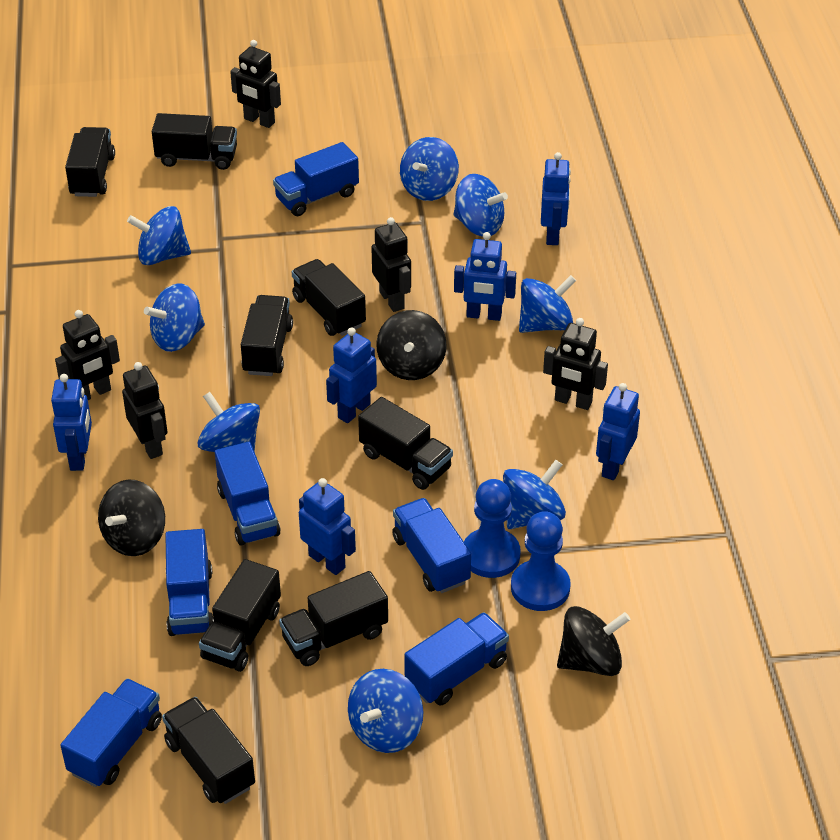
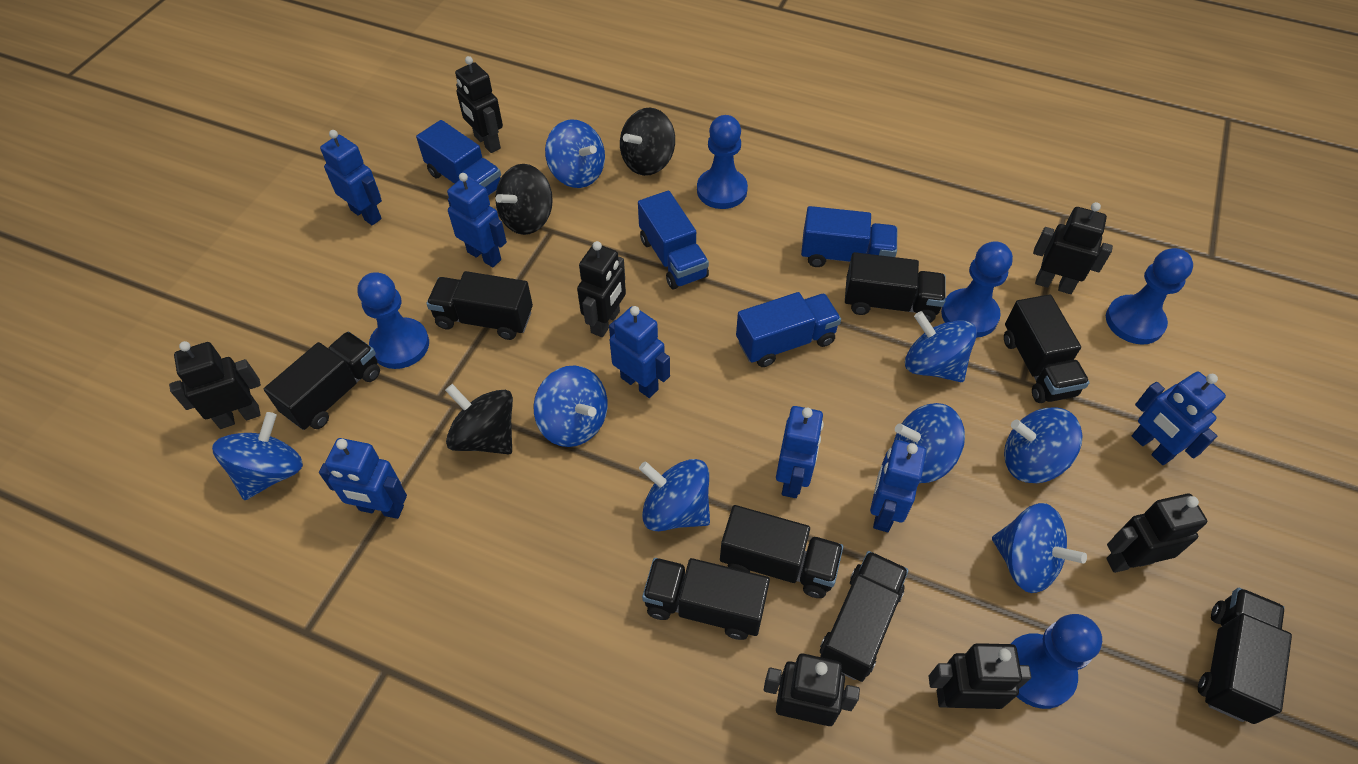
black robot: [55,310,120,400] [122,362,168,459] [230,40,281,128] [371,217,411,312] [543,318,608,410] = 5 -> [169,341,261,429] [455,56,503,153] [577,241,626,337] [764,654,860,726] [929,643,1031,709] [1033,202,1113,294] [1106,493,1207,573] = 7
blue pawn: [464,479,521,578] [511,511,570,611] = 2 -> [357,272,429,369] [697,115,748,209] [941,241,1013,338] [1011,614,1102,709] [1106,248,1193,344] = 5
blue robot: [51,374,92,471] [299,478,356,575] [326,327,377,423] [454,232,516,321] [541,152,571,245] [596,383,640,480] = 6 -> [319,438,407,519] [320,130,382,226] [447,173,507,267] [609,306,670,398] [776,406,824,498] [870,440,927,532] [1132,372,1226,465] = 7
blue truck: [60,678,162,787] [165,529,214,636] [215,442,280,546] [273,142,359,216] [392,498,471,593] [404,612,509,706] = 6 -> [416,120,501,196] [638,190,709,289] [736,292,841,367] [801,206,898,267] = 4

